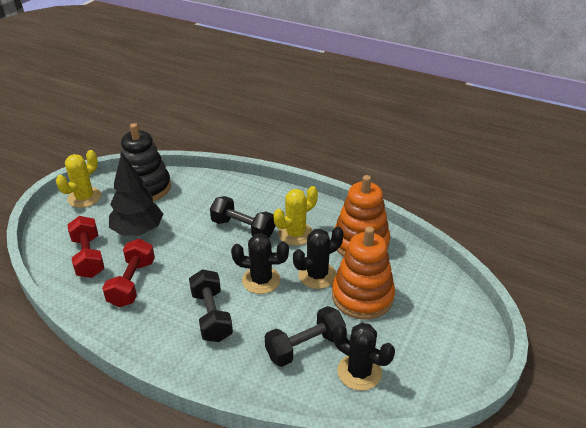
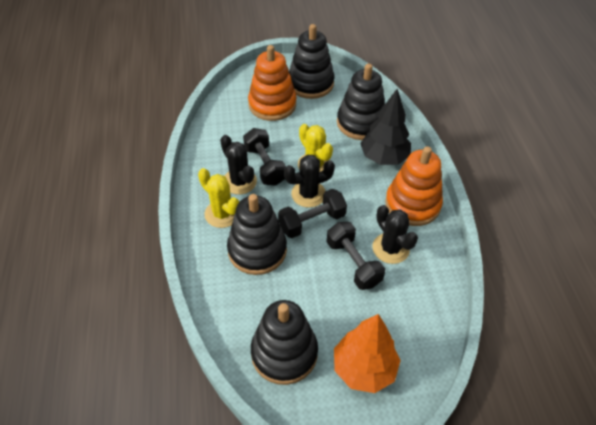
black stacking toy: [120,123,171,201] = 1 -> [227,194,287,275] [251,300,318,385] [289,24,334,99] [337,64,385,140] = 4
orange tree: none = 0 -> [334,314,401,393] = 1
red dumbbell: [67,216,105,278] [102,239,155,307] = 2 -> none = 0

